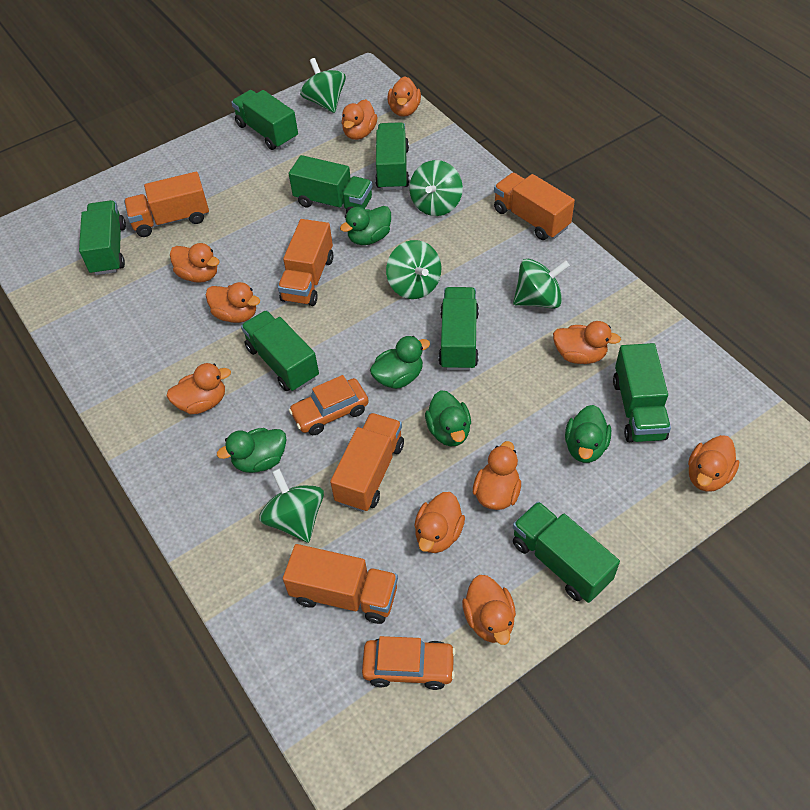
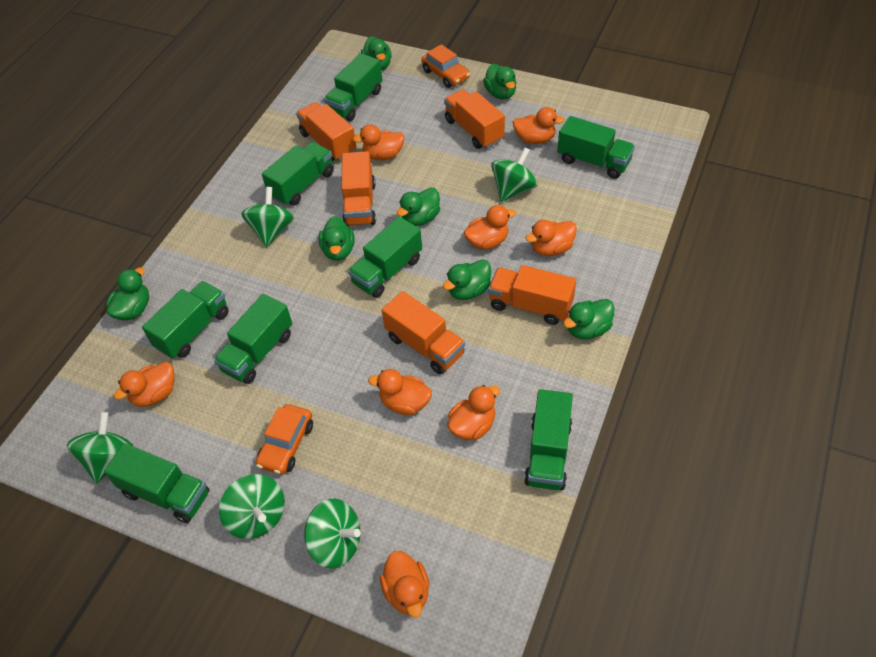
green duck: [217,428,286,473] [340,206,391,245] [370,336,430,389] [425,390,471,446] [565,405,611,463] = 5 -> [106,268,149,320] [319,216,354,261] [361,36,392,71] [397,187,440,226] [443,260,491,300] [483,64,516,99] [563,299,615,339] = 7
orange duck: [167,363,231,414] [170,243,220,283] [206,282,260,323] [342,99,378,140] [388,76,421,117] [414,492,465,553] [462,575,516,645] [473,441,521,510] [553,321,621,364] [688,435,739,492] = 10 -> [114,362,174,407] [353,124,404,160] [368,369,432,415] [380,551,429,618] [447,385,500,440] [464,205,516,250] [513,107,565,144] [525,220,577,256] = 8

